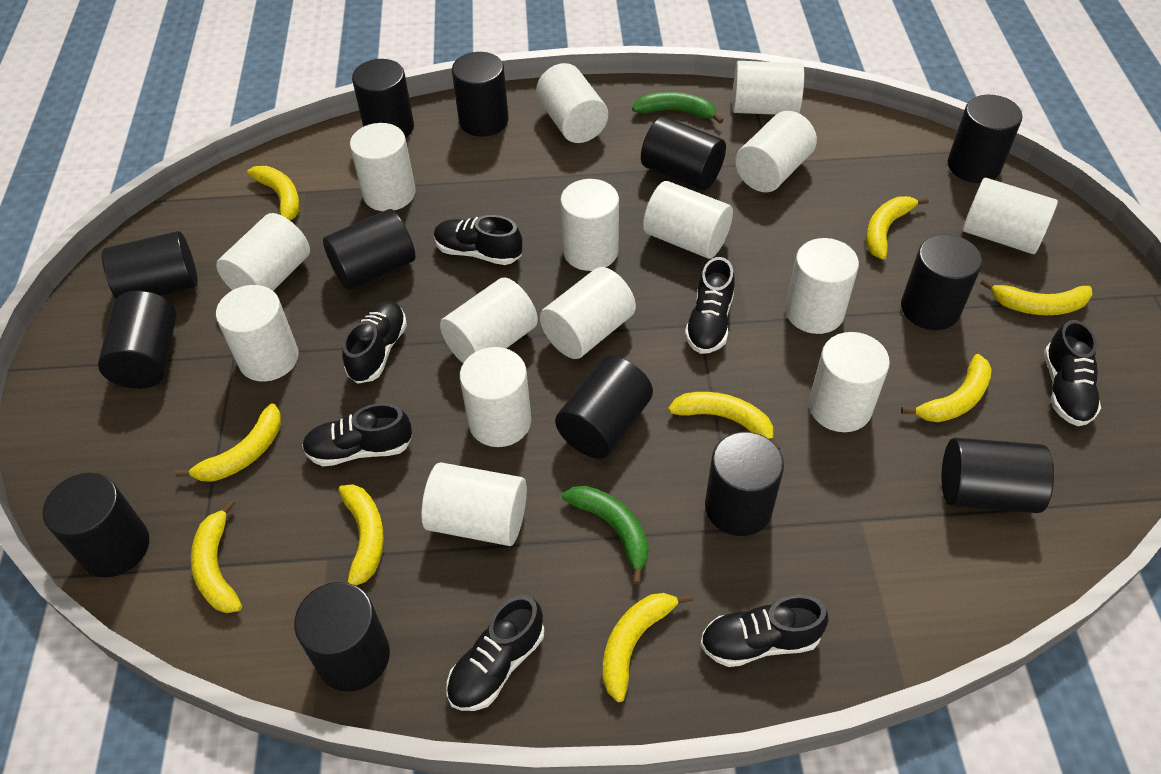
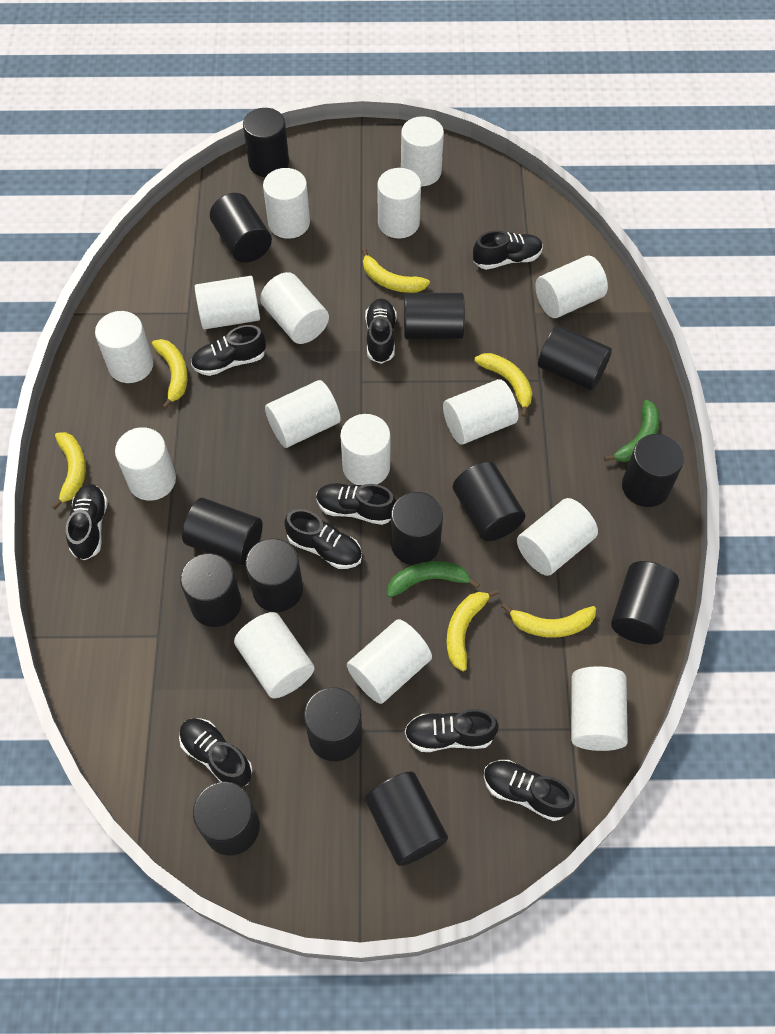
black cylinder: [43,473,150,578] [98,291,176,389] [102,231,198,299] [294,582,390,691] [323,209,415,290] [352,59,414,138] [452,52,509,137] [555,356,653,459] [641,116,726,190] [705,432,784,536] [901,234,982,330] [942,438,1054,513] [948,95,1022,183] = 13 -> [180,553,241,627] [182,498,262,565] [193,781,260,856] [210,193,272,263] [243,108,289,177] [245,538,303,612] [304,687,362,761] [365,771,448,866] [391,492,443,565] [404,293,465,339] [453,462,526,541] [538,325,612,390] [611,561,679,644] [622,434,684,507] = 14
black shoe: [302,403,412,466] [342,301,407,384] [434,215,522,265] [447,595,544,711] [685,257,735,354] [700,595,828,667] [1044,320,1101,426] = 7 -> [66,484,108,560] [179,718,252,787] [191,325,266,376] [284,509,362,569] [316,483,396,525] [365,299,396,364] [405,709,499,752] [473,231,543,270] [484,760,575,821] = 9
yellow banana: [175,403,281,482] [191,499,242,613] [247,166,300,221] [338,484,384,586] [603,593,693,702] [668,392,781,450] [866,196,929,260] [901,354,992,422] [980,278,1093,315] = 9 -> [51,432,86,510] [152,339,188,409] [362,248,430,293] [446,589,499,671] [474,353,532,417] [502,603,596,638] = 6

